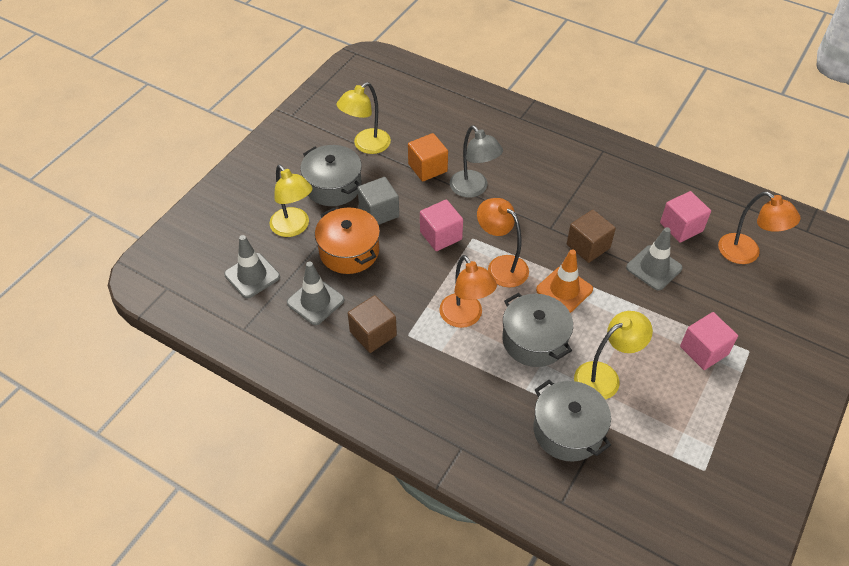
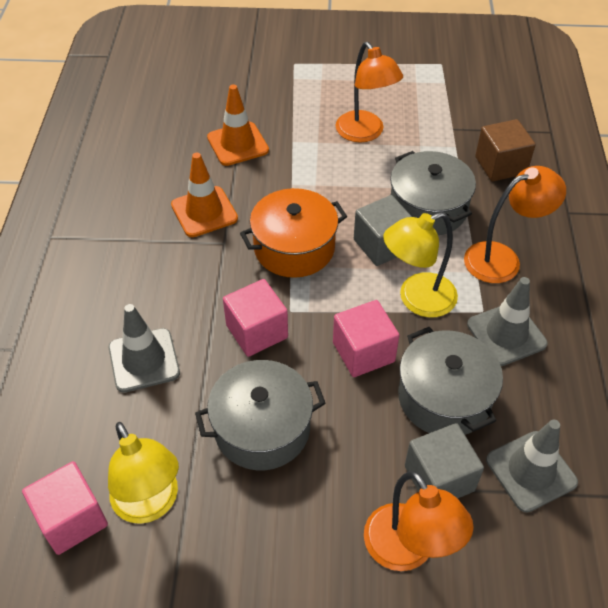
brown cube: [348,295,397,353] [567,210,616,263] = 2 -> [475,119,536,182] = 1
grey cube: [357,177,399,225] = 1 -> [354,195,412,266] [405,423,484,498] = 2
grey lamp: [450,126,503,198] = 1 -> none = 0
orange cube: [408,133,448,182] = 1 -> none = 0
orange traffic cone: [536,249,593,313] = 1 -> [171,153,238,237] [207,84,269,166] = 2
yellow lamp: [269,165,313,237] [337,82,391,154] [574,311,653,400] = 3 -> [108,422,179,524] [384,212,458,318] = 2

